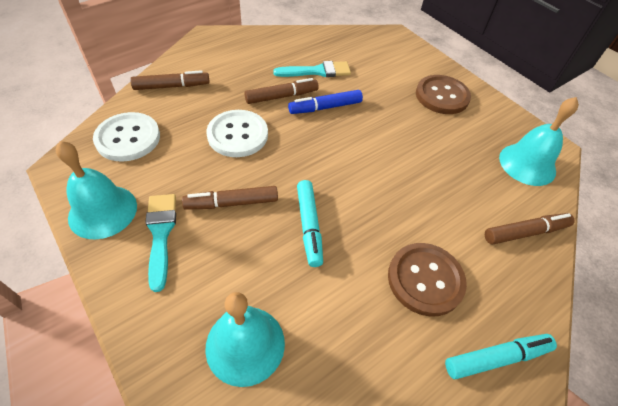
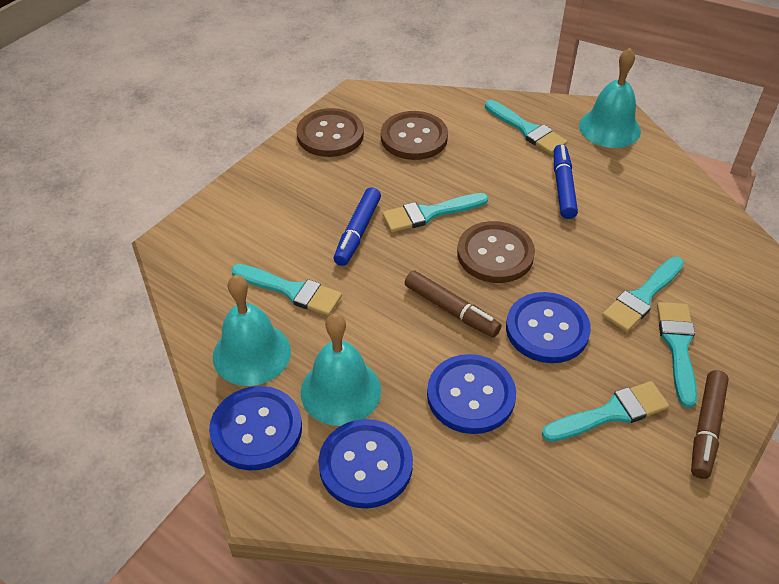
blue button: none = 0 -> [209,386,302,470] [318,419,413,509] [427,354,516,434] [506,292,591,363] = 4
blue marker: [288,90,363,114] = 1 -> [333,187,381,266] [554,145,578,219] = 2
brown button: [388,243,467,316] [416,75,471,114] = 2 -> [296,108,364,157] [381,111,448,160] [457,221,535,283] = 3
brown marker: [130,70,210,90] [182,186,278,210] [244,78,319,104] [485,213,575,244] = 4 -> [405,270,502,338] [691,370,729,479] = 2
turquoise brush: [145,194,176,292] [273,61,351,77] = 2 -> [231,264,342,316] [382,193,488,232] [485,100,567,154] [542,381,669,442] [602,257,684,332] [657,302,697,408] = 6
turquoise marker: [297,180,323,267] [445,334,557,379] = 2 -> none = 0
white button: [93,112,160,161] [206,110,268,157] = 2 -> none = 0

